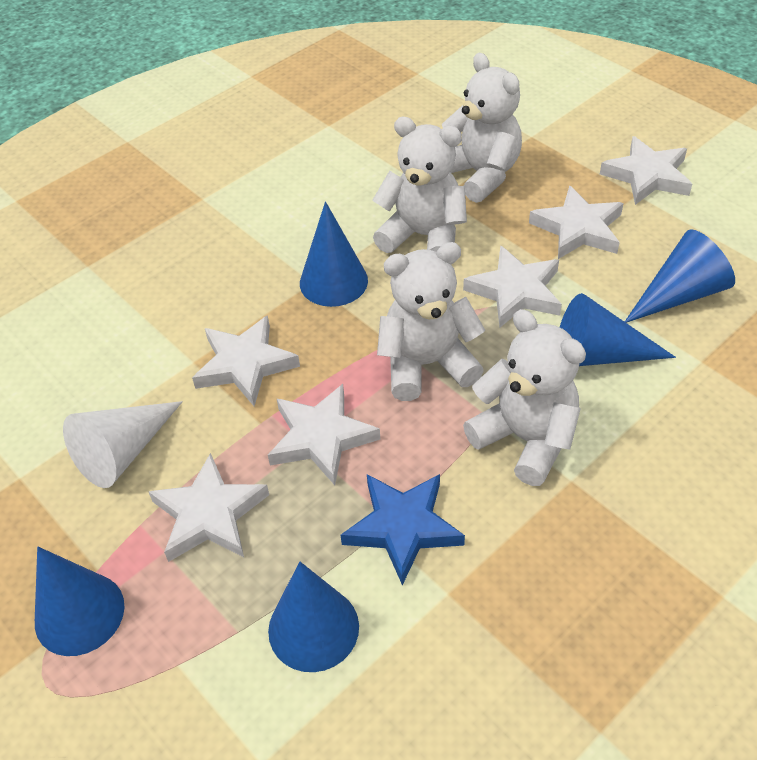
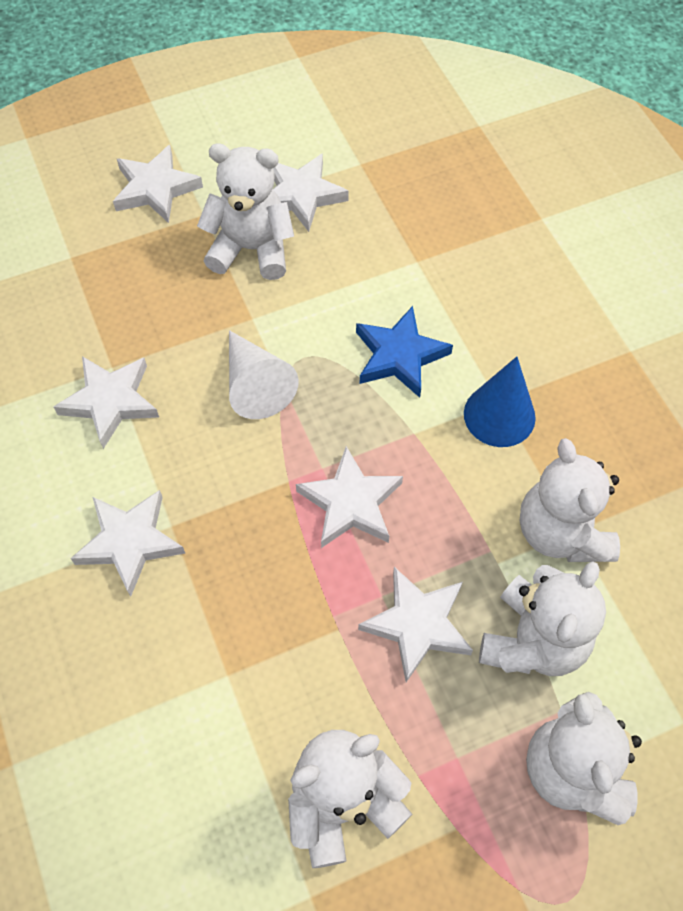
blue cone: [35,547,125,656] [268,562,359,672] [300,201,368,307] [560,293,676,366] [625,229,735,323] = 5 -> [464,357,536,447] = 1
white teddy bear: [372,117,467,253] [377,242,485,401] [442,53,522,203] [463,309,586,486] = 4 -> [197,143,294,280] [288,730,412,868] [479,561,606,676] [520,438,620,562] [526,692,642,825] = 5

